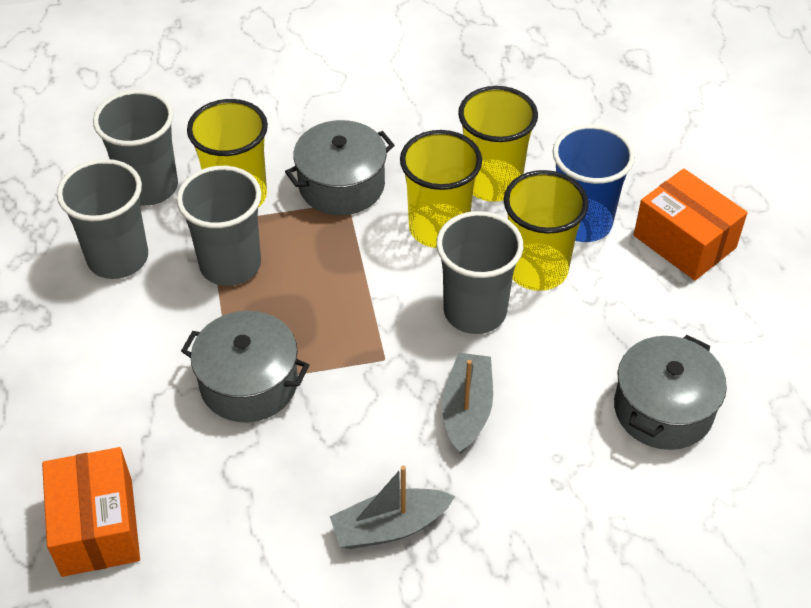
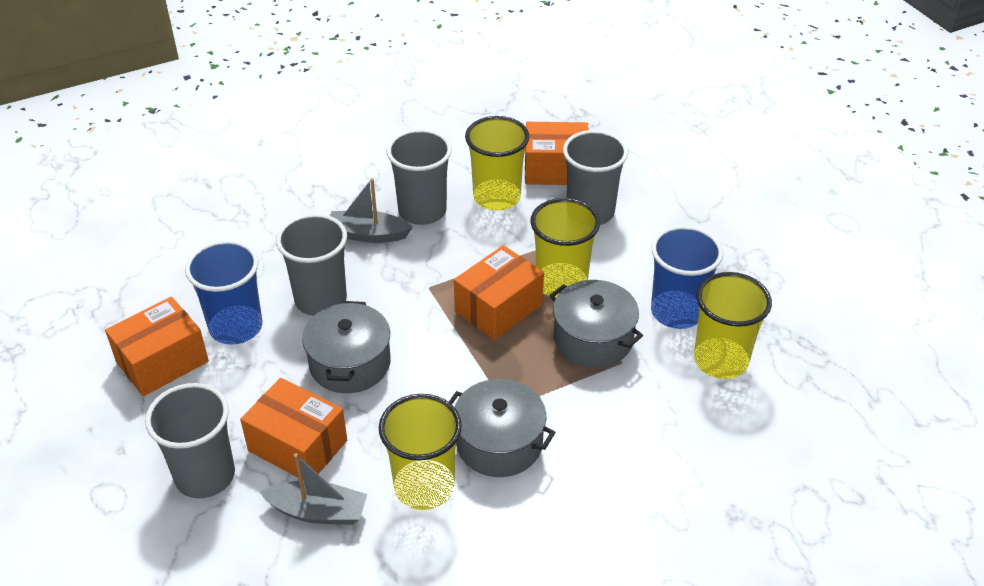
blue cup: [553,124,635,242] = 1 -> [185,240,263,345] [651,225,723,329] = 2
orange box: [42,447,140,577] [634,169,747,280] = 2 -> [105,297,209,396] [240,378,347,480] [454,245,544,340] [525,122,588,185] = 4

